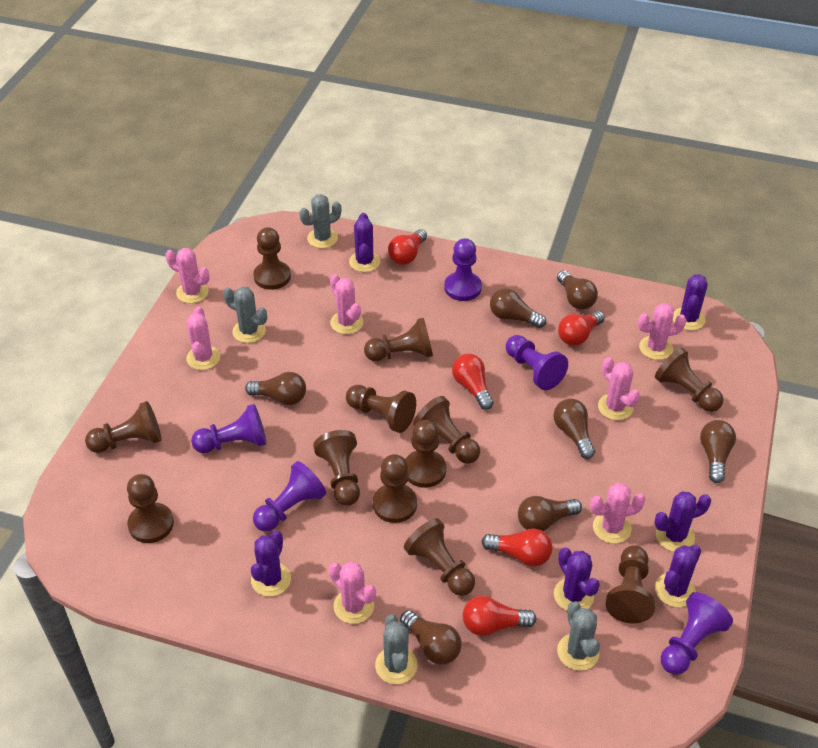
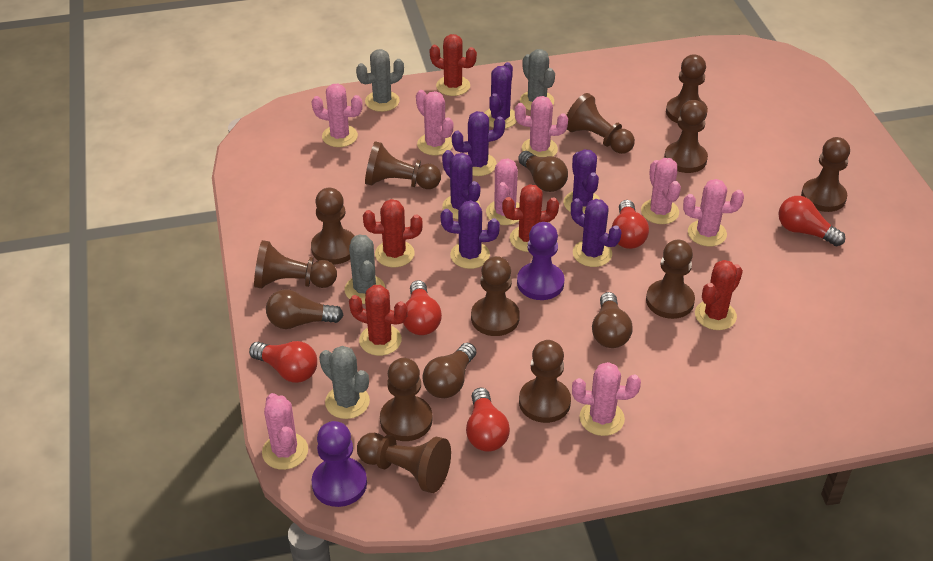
brown light bulb: [245,372,306,405] [400,610,462,665] [490,288,546,328] [518,496,582,531] [553,399,595,459] [557,270,598,310] [700,420,736,483] = 7 -> [266,289,343,329] [423,343,476,398] [518,151,568,192] [592,292,633,348] = 4
pink cactus: [165,248,209,303] [186,307,220,370] [329,562,376,624] [330,274,363,334] [590,483,645,544] [598,357,640,420] [638,303,686,360] = 7 -> [262,393,308,470] [311,84,363,147] [416,90,453,155] [486,158,520,225] [515,96,568,157] [572,362,641,436] [641,158,681,224] [683,179,744,246] = 8
purple pawn: [191,404,266,453] [253,461,326,532] [444,238,482,301] [506,335,568,390] [661,592,733,675] = 5 -> [312,421,367,507] [517,222,565,300] = 2
red cactus: none = 0 -> [349,285,408,356] [363,199,423,267] [430,34,477,96] [502,184,559,252] [695,260,743,330] = 5

